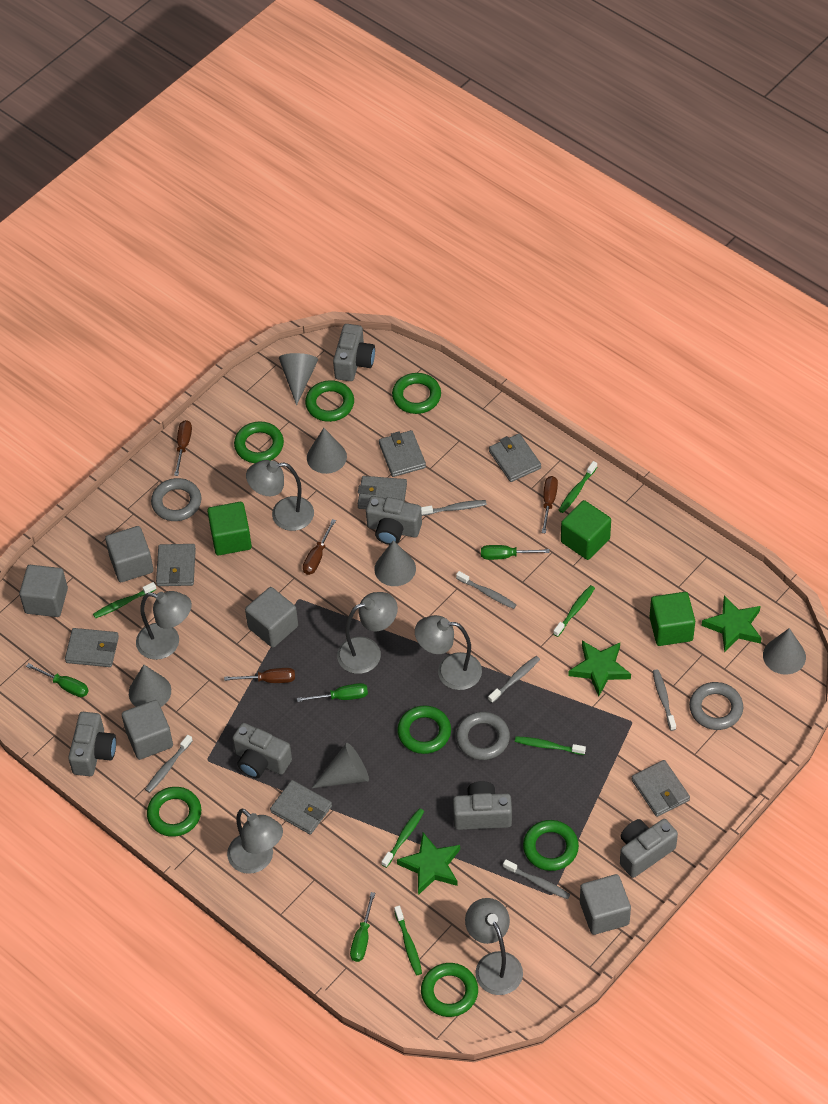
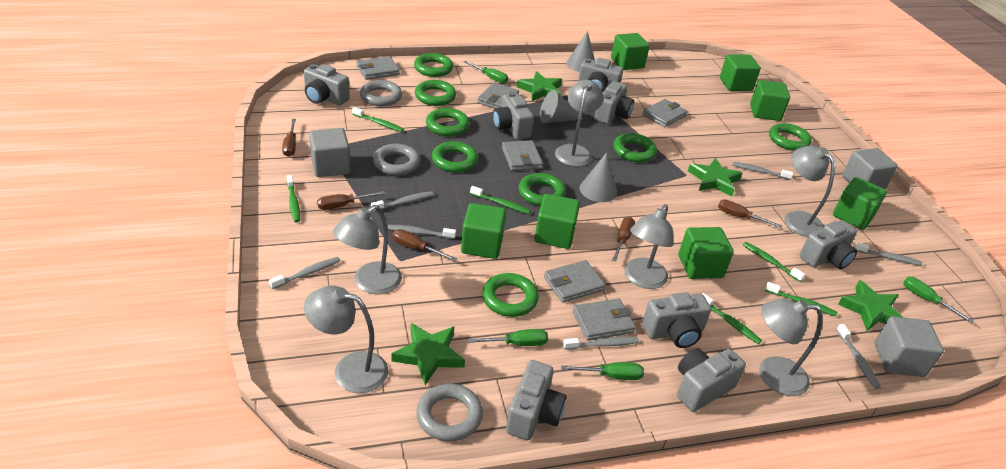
brown screwdriver: [174,420,192,476] [224,668,295,683] [303,519,336,575] [542,476,558,534] = 4 -> [282,119,296,157] [317,191,385,210] [392,229,457,261] [612,217,635,261] [718,200,782,228] = 5
green cube: [207,502,252,555] [561,500,611,560] [650,592,695,646] = 3 -> [461,203,506,259] [534,194,580,249] [611,33,650,70] [679,227,734,279] [720,54,761,91] [750,80,790,121] [833,177,887,230] = 7
green ring: [147,787,202,837] [234,421,284,463] [305,380,354,422] [392,373,441,414] [397,705,451,754] [421,963,478,1017] [523,820,579,871] = 7 -> [414,53,453,77] [415,80,456,106] [426,108,470,136] [432,141,478,173] [482,273,539,317] [518,173,566,206] [613,133,657,163] [769,123,811,151] = 8
green star: [397,832,460,895] [568,641,631,697] [701,595,762,652] = 3 -> [392,323,465,385] [517,71,562,101] [688,158,742,196] [838,280,904,331] = 4
grey camera: [68,712,116,776] [232,723,292,778] [333,324,375,381] [366,496,422,545] [453,781,512,830] [620,819,678,878] = 6 -> [304,64,350,105] [493,92,534,140] [506,360,567,440] [578,58,623,93] [594,81,634,124] [642,292,711,348] [677,348,746,412] [799,220,857,269] = 8
grey cone: [129,665,171,707] [279,353,318,405] [307,428,347,474] [312,743,369,788] [374,540,416,586] [763,628,806,675] = 6 -> [540,90,583,123] [566,31,595,72] [580,152,617,202] = 3
grey cube: [19,565,68,617] [105,526,154,582] [122,700,173,760] [245,587,298,648] [580,874,631,935] = 5 -> [309,128,350,177] [842,148,898,189] [874,316,944,377] = 3
grey toothbrush: [145,735,193,793] [421,500,487,516] [456,571,516,609] [488,656,540,703] [503,860,571,899] [653,669,676,731] = 6 -> [269,257,340,289] [371,191,434,212] [387,225,456,239] [563,337,639,350] [733,162,793,180] [836,324,881,389] [854,242,922,266] = 7
grey wallet: [65,628,119,667] [156,544,196,586] [270,780,332,835] [358,476,407,509] [379,430,426,477] [489,433,541,482] [631,760,690,817] = 7 -> [356,56,400,80] [477,82,519,109] [502,140,543,171] [544,260,606,303] [573,298,636,341] [642,99,688,127] = 6

